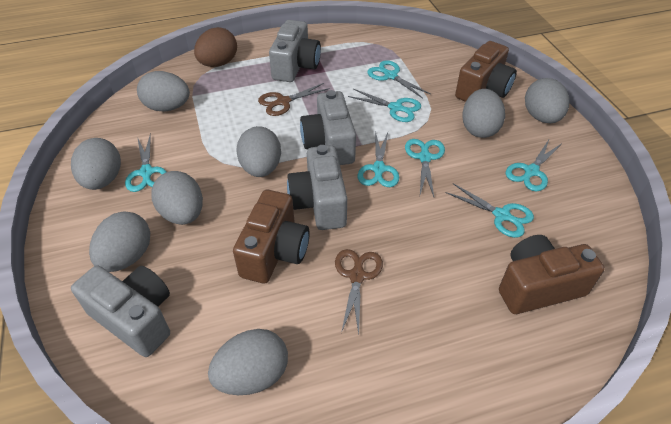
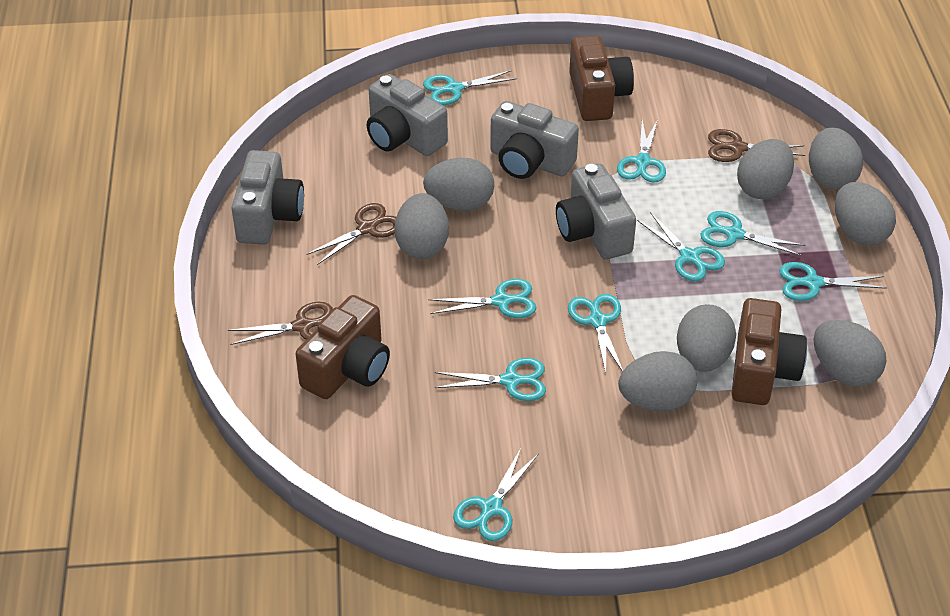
brown egg: [194,27,237,67] = 1 -> none = 0
brown scissors: [258,83,330,116] [335,249,383,335] = 2 -> [228,302,333,345] [306,203,396,265] [708,129,805,162] = 3
turquoise scissors: [125,133,166,192] [348,89,421,122] [358,131,399,187] [367,60,430,99] [405,139,445,197] [445,183,534,238] [505,138,562,191] = 7 -> [423,70,517,105] [428,279,536,318] [435,358,546,401] [453,448,539,541] [568,294,623,374] [617,119,666,183] [637,212,725,281] [700,211,805,256] [779,262,887,301] = 9

